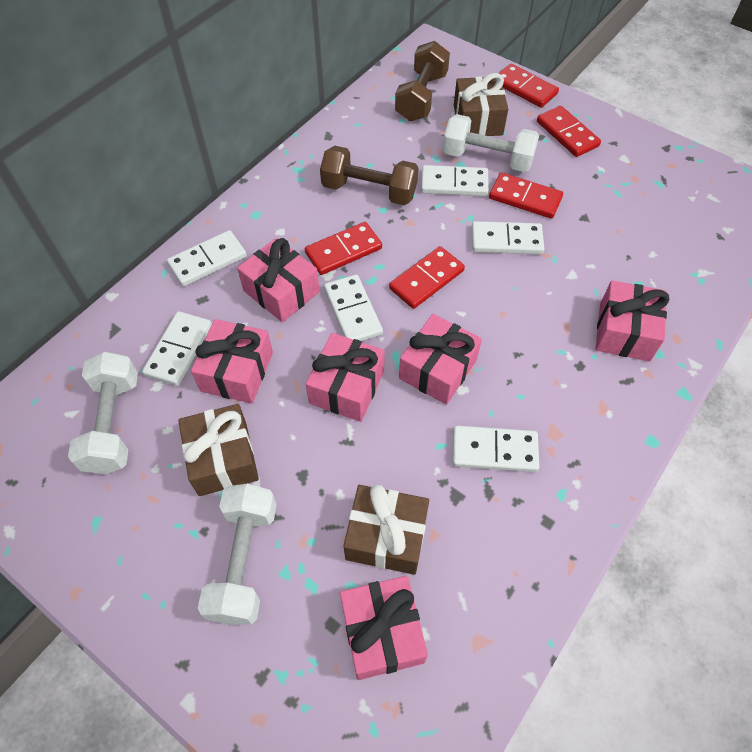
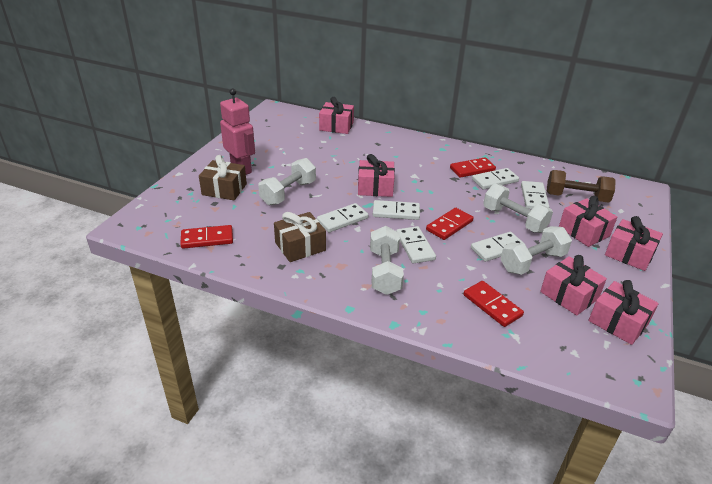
brown dumbbell: [320,146,419,205] [395,41,450,121] = 2 -> [547,170,616,203] = 1
brown gift: [178,404,259,496] [344,485,429,575] [454,73,508,136] = 3 -> [199,155,247,200] [274,212,326,262] = 2
pink robot: none = 0 -> [220,88,255,175] = 1
red domino: [305,222,382,275] [389,246,465,309] [489,172,563,219] [499,64,559,108] [537,106,601,157] = 5 -> [180,225,233,249] [426,208,474,240] [450,157,496,178] [464,281,524,327] = 4
white dumbbell: [68,352,138,474] [198,484,277,625] [443,114,539,172] = 3 -> [258,158,316,206] [370,226,404,295] [483,183,553,233] [500,226,572,275] = 4

